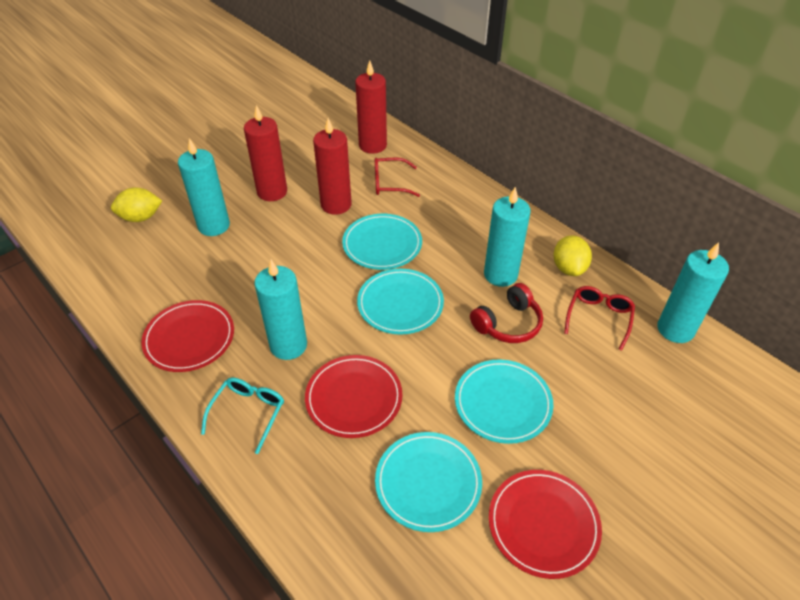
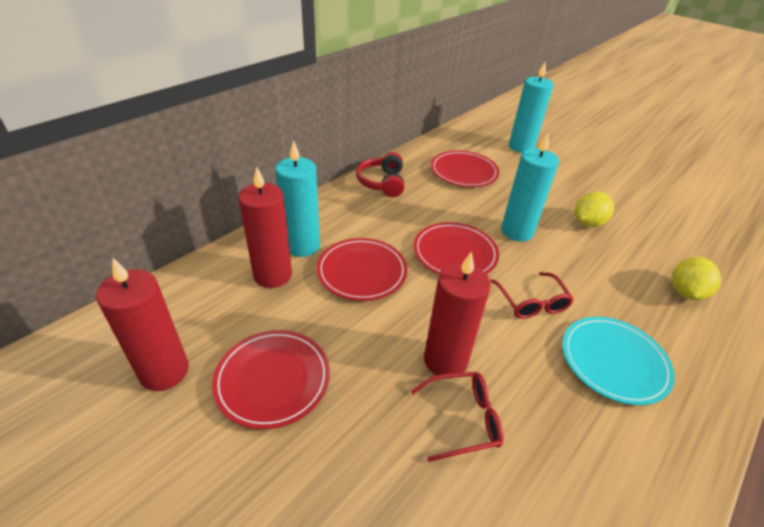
red plate: [141,300,234,372] [305,355,402,438] [489,470,602,579] = 3 -> [212,330,330,429] [316,238,407,301] [414,222,499,274] [431,151,499,187] = 4
turquoise candle: [178,138,230,236] [254,260,307,360] [484,187,531,287] [657,242,729,343] = 4 -> [275,140,320,257] [501,133,559,242] [509,62,554,153] = 3
turquoise glasses: [201,378,284,454] = 1 -> none = 0
turquoise plate: [342,214,422,270] [357,269,444,335] [375,432,482,532] [455,359,554,444] = 4 -> [562,317,675,405] = 1

